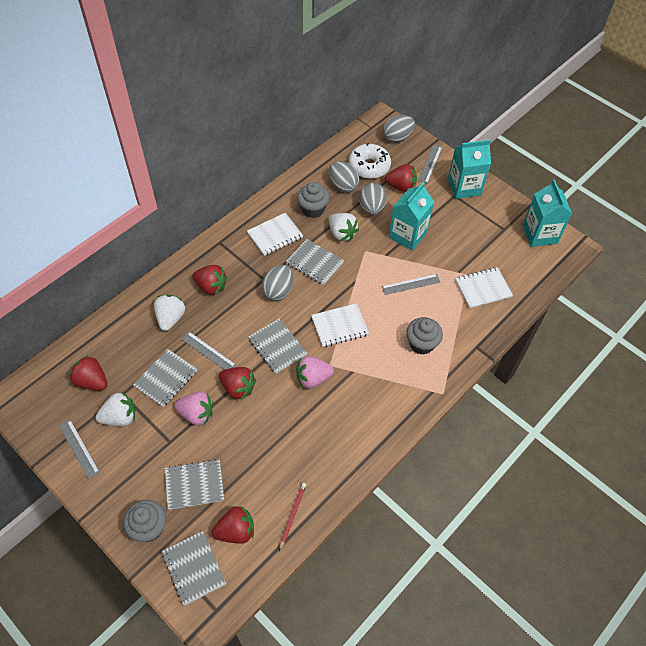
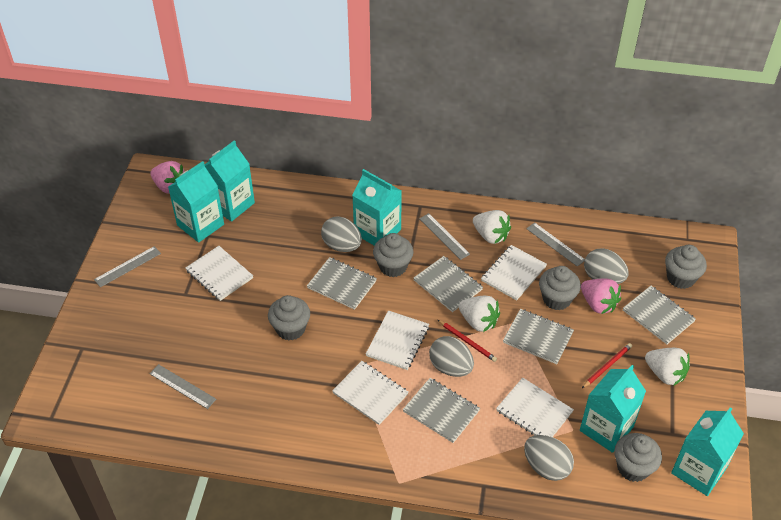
grey cupcake: [123,500,166,542] [297,182,329,218] [406,317,443,355] = 3 -> [268,295,310,340] [373,233,413,277] [539,266,581,310] [614,433,662,482] [665,245,707,289] = 5
red pencil: [279,483,306,551] = 1 -> [438,320,497,362] [582,343,632,388] = 2
red strawberry: [69,355,107,391] [192,265,227,295] [211,506,254,544] [219,367,256,400] [385,164,417,192] = 5 -> none = 0
turquoise carton: [389,182,434,251] [448,140,491,199] [523,179,572,247] = 3 -> [168,161,224,243] [205,140,255,221] [352,169,402,246] [580,365,646,453] [671,407,744,496] = 5
white donut: [349,143,391,179] = 1 -> none = 0
white notebook: [247,213,303,256] [311,303,369,347] [455,267,513,309] = 3 -> [186,246,253,301] [332,361,408,425] [366,310,429,370] [481,245,547,301] [496,378,574,437] = 5

